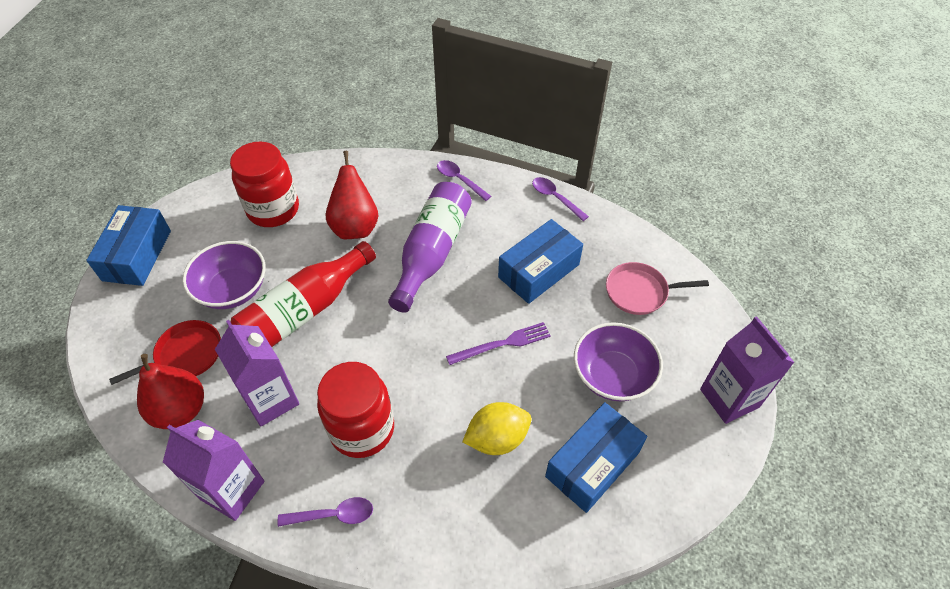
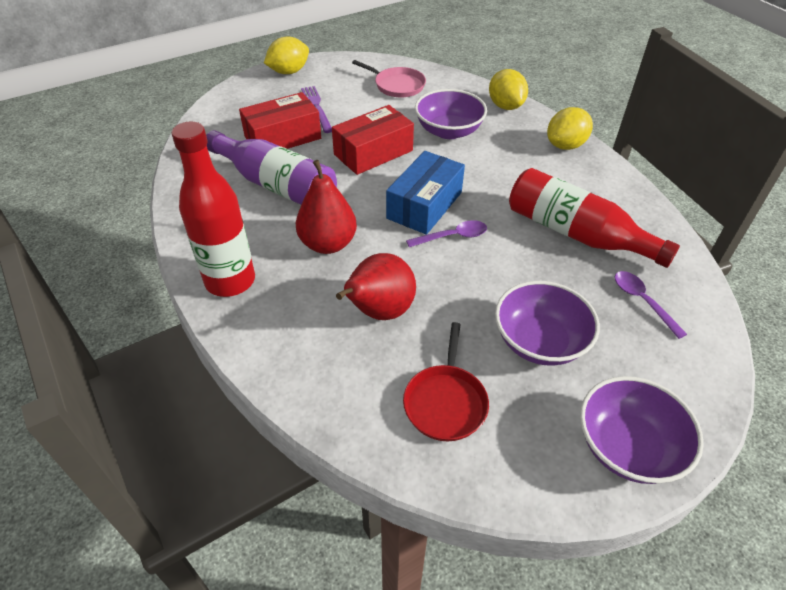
blue box: [86,205,171,286] [498,219,583,304] [545,402,647,513] = 3 -> [386,151,465,235] = 1
purple bowl: [182,241,266,309] [574,322,663,401] = 2 -> [415,89,487,139] [495,281,600,366] [580,376,704,484] = 3
purple carton: [163,420,265,521] [215,320,299,426] [700,316,795,424] = 3 -> none = 0
purple spoon: [278,497,373,527] [437,160,491,201] [532,177,589,221] = 3 -> [406,220,487,247] [615,271,687,339] = 2
red bottle: [231,241,376,347] = 1 -> [172,122,255,297] [509,168,680,268] = 2
red box: none = 0 -> [239,92,321,149] [332,105,414,175] = 2
red jar: [230,141,299,227] [317,362,394,458] = 2 -> none = 0
yellow lemon: [462,402,531,455] = 1 -> [264,37,309,74] [489,69,528,110] [547,107,593,150] = 3

